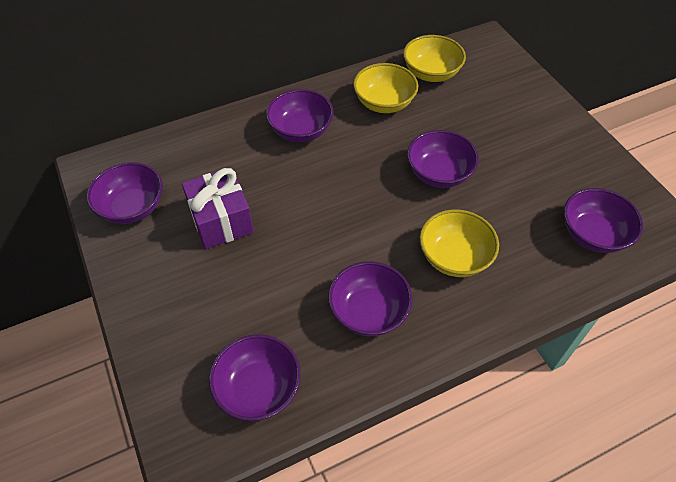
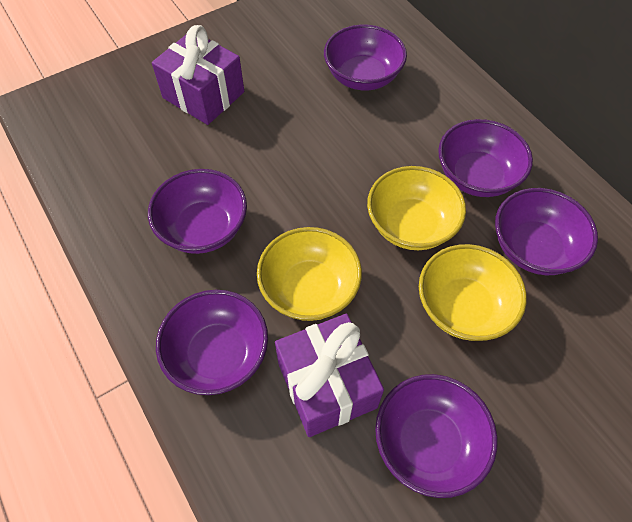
purple gift: [182,168,254,249] = 1 -> [152,25,244,125] [275,314,384,437] = 2

